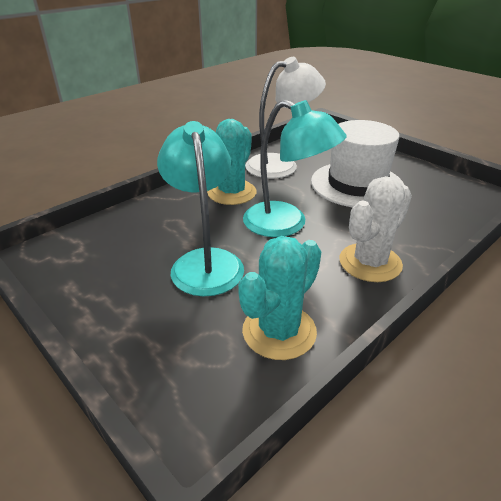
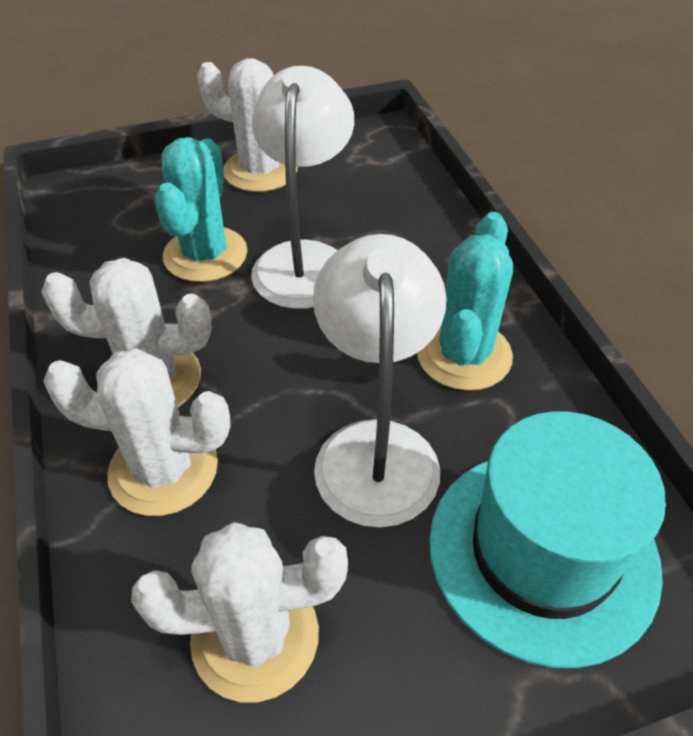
turquoise hat: none = 0 -> [429,411,666,668] = 1
turquoise lamp: [157,121,244,297] [243,100,347,237] = 2 -> none = 0
white cactus: [339,176,412,282] = 1 -> [41,258,212,407] [43,348,230,516] [131,522,348,702] [197,58,297,192] = 4
white hat: [311,120,404,207] = 1 -> none = 0
white lamp: [245,57,326,179] = 1 -> [251,66,354,309] [313,234,447,528] = 2

